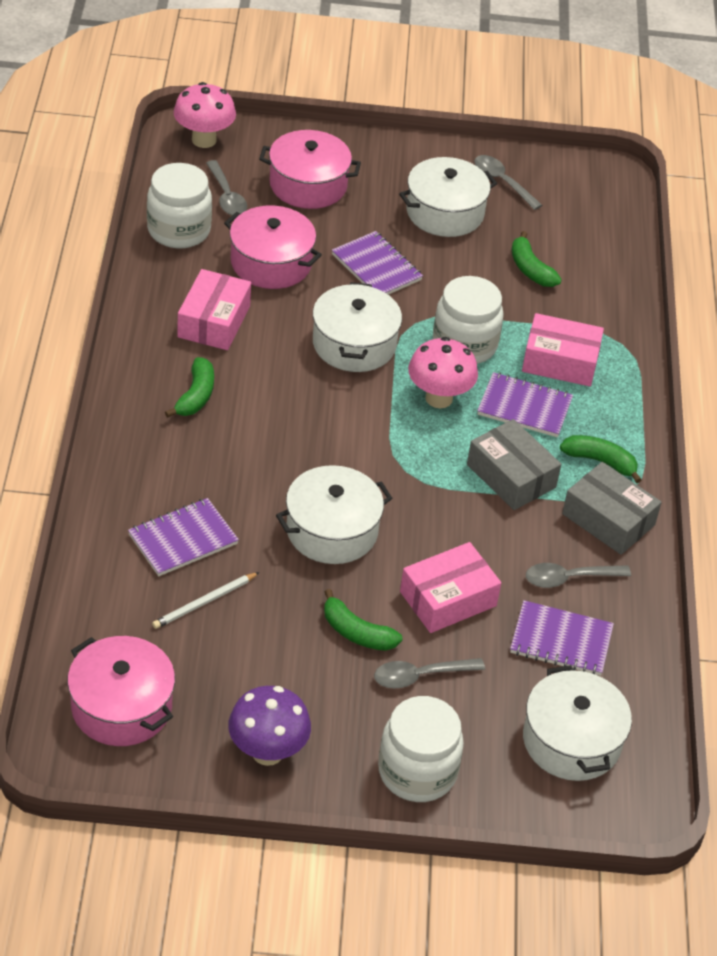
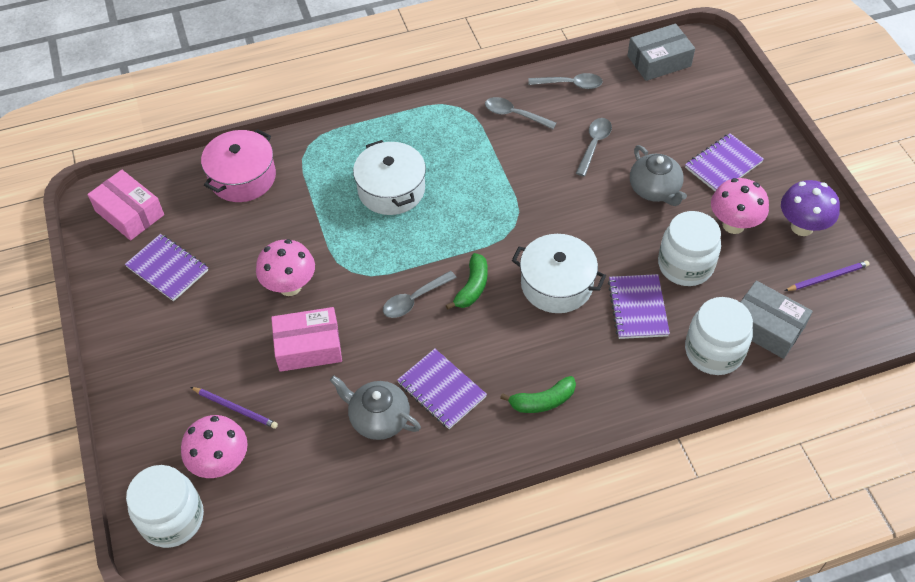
green banana: [165,357,214,418] [324,589,402,651] [511,231,562,287] [560,435,642,483] = 4 -> [446,253,488,310] [500,376,576,413] = 2
grey teapot: none = 0 -> [330,375,421,440] [630,145,687,206] = 2
pink box: [177,269,251,350] [400,542,501,633] [522,313,604,386] = 3 -> [87,170,164,240] [271,307,342,372] = 2
pink mushroom: [174,82,236,148] [408,337,478,408] = 2 -> [181,415,248,478] [256,239,315,296] [711,178,769,234] = 3
pink pot: [67,636,175,746] [224,205,322,289] [259,130,361,209] = 3 -> [201,129,276,202] = 1
purple pencil: none = 0 -> [190,387,278,429] [785,261,869,291] = 2
white pencil: [152,572,259,629] = 1 -> none = 0
white pot: [276,465,392,564] [313,282,402,372] [399,157,497,237] [523,665,632,781] = 4 -> [353,140,426,215] [512,234,606,313] = 2

